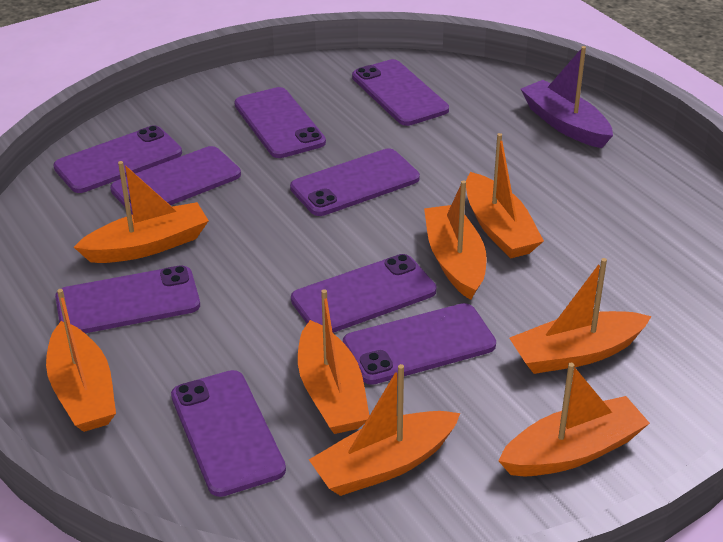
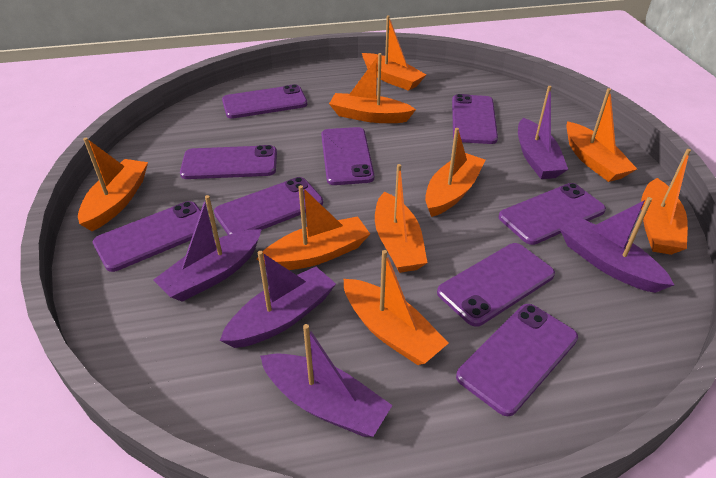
orange boat: [46,289,116,432] [74,161,209,263] [298,289,369,434] [309,364,461,496] [424,180,487,300] [466,133,544,258] [498,363,650,476] [509,258,652,374] = 8 -> [78,138,148,231] [257,185,370,270] [329,53,416,123] [344,250,448,365] [362,15,426,91] [375,164,427,273] [425,128,486,217] [566,88,637,182] [641,149,691,255] = 9
purple boat: [521,46,613,148] = 1 -> [153,195,262,302] [220,251,336,348] [260,324,392,437] [518,86,568,179] [560,197,674,293] = 5

